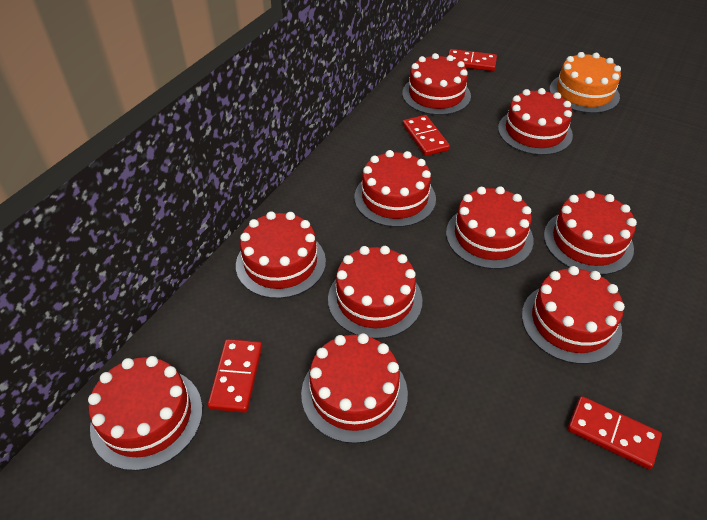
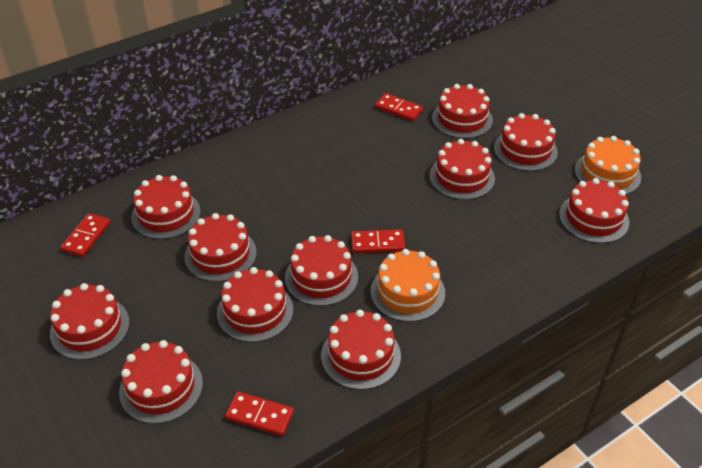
orange cake: [549,52,621,113] = 1 -> [371,249,445,322] [575,136,641,194] = 2
red cake: [88,356,203,471] [236,211,326,299] [301,333,408,444] [328,246,422,339] [354,150,436,227] [402,53,471,115] [446,186,534,269] [498,88,573,155] [522,266,625,364] [544,190,637,275] = 10 -> [50,283,129,360] [119,340,203,424] [131,175,200,239] [184,213,257,282] [217,267,293,342] [285,235,358,306] [321,310,401,390] [430,139,495,200] [432,84,493,139] [494,113,558,171] [559,178,629,243] = 11

